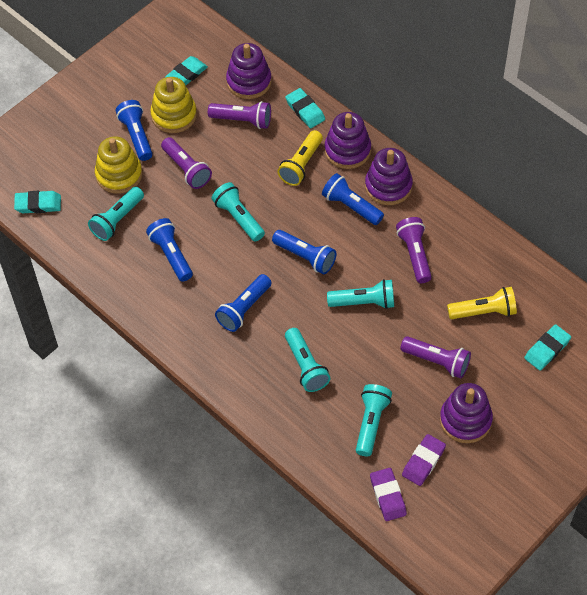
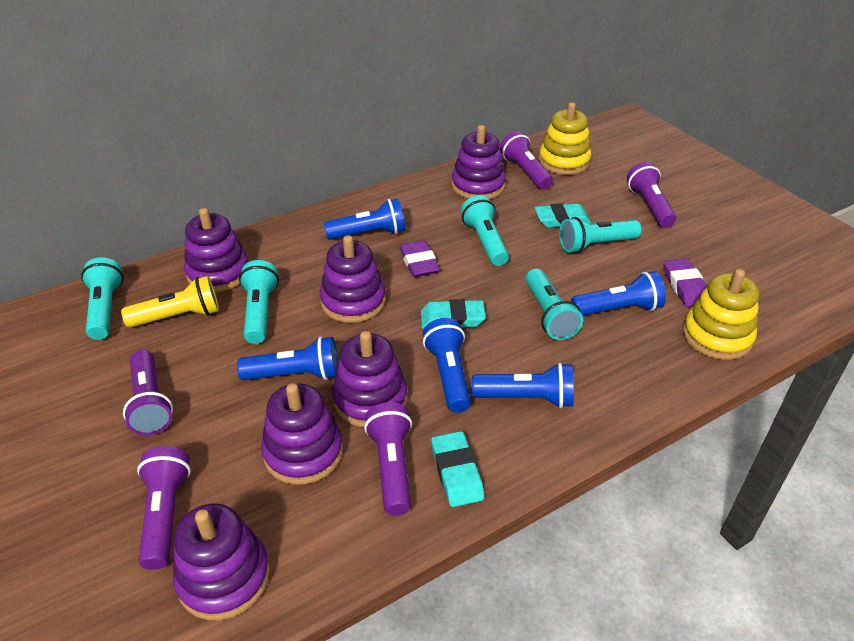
purple flashlight: [161,137,212,189] [208,101,271,129] [396,217,432,283] [400,336,471,378] = 4 -> [123,350,173,436] [137,446,191,570] [364,402,412,516] [500,132,553,190] [627,162,676,228] = 5
purple stacking toy: [226,43,272,99] [324,112,371,169] [365,148,413,205] [440,383,493,443] = 4 -> [173,504,270,620] [184,208,248,292] [261,383,343,485] [320,235,386,323] [332,331,408,428] [452,125,506,199] = 6
turquoise eraser: [14,191,61,213] [165,56,208,85] [285,88,325,128] [524,324,571,371] = 4 -> [421,299,486,329] [431,431,484,507] [535,203,591,228] = 3
yellow flashlight: [277,130,323,186] [447,287,517,319] = 2 -> [121,276,219,328] = 1

